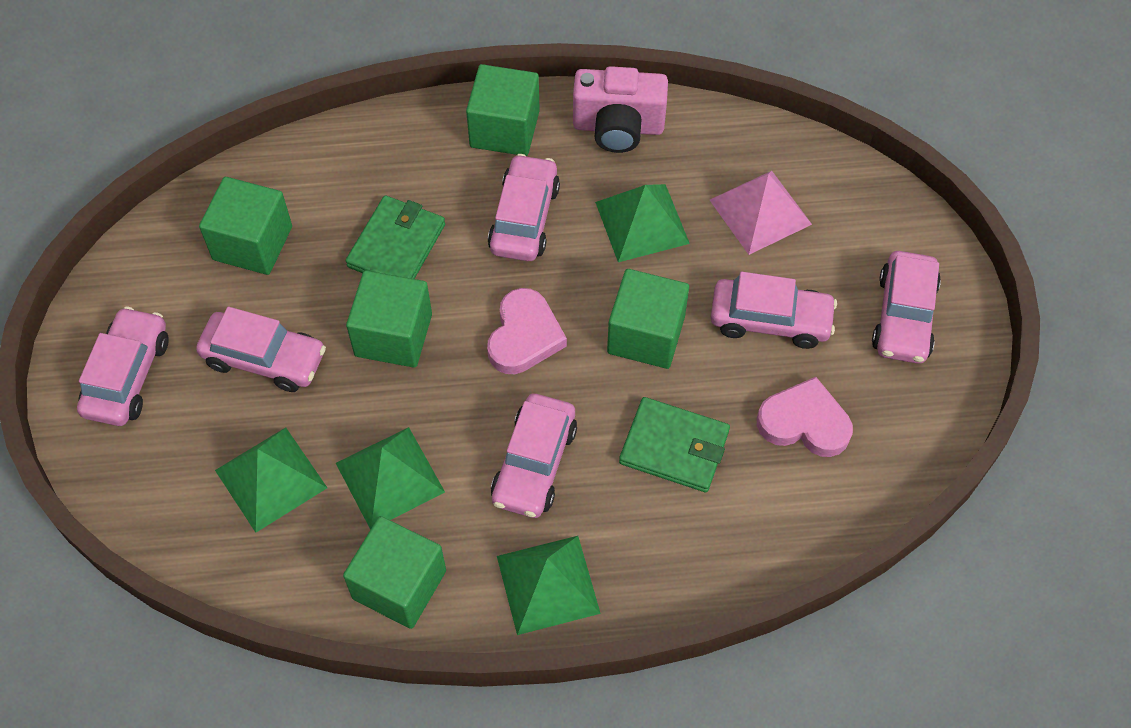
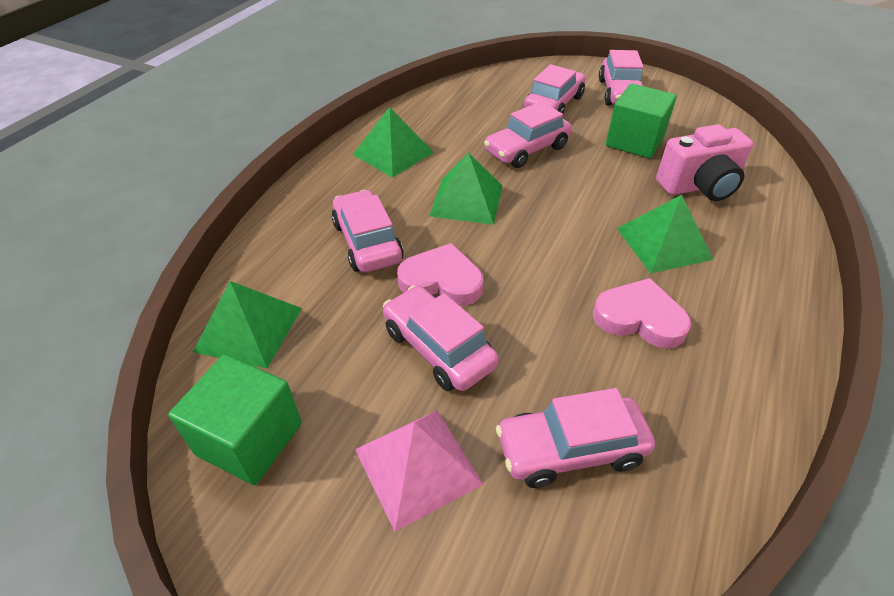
green cube: [199,177,292,275] [343,516,446,629] [346,270,432,368] [466,64,540,156] [607,269,689,369] = 5 -> [168,354,302,485] [606,83,677,158] = 2
green wallet: [346,196,445,279] [619,397,730,492] = 2 -> none = 0

